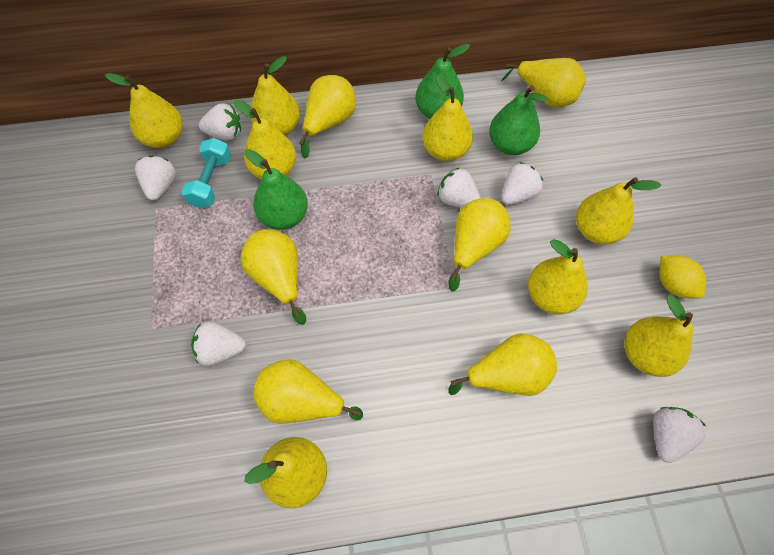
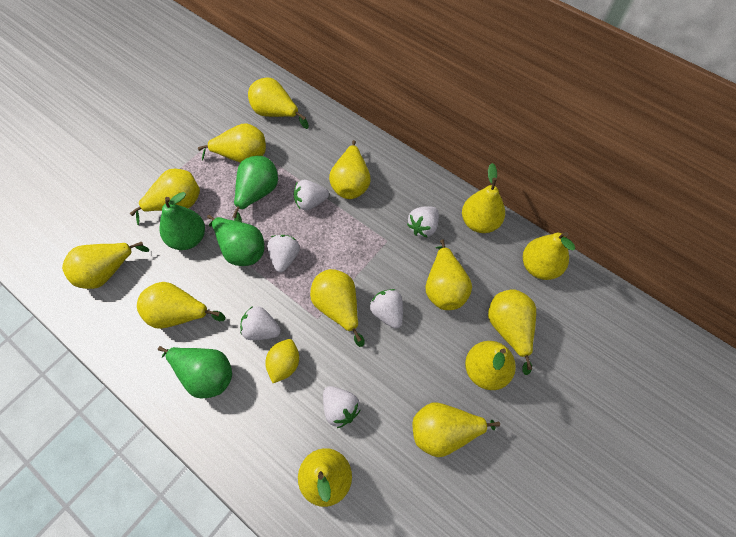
green pear: [245,149,308,230] [415,44,470,119] [489,86,548,155] = 3 -> [158,346,232,399] [160,192,205,250] [207,215,264,266] [232,156,278,222] = 4
turquoise dumbbell: [182,138,231,208] = 1 -> none = 0

